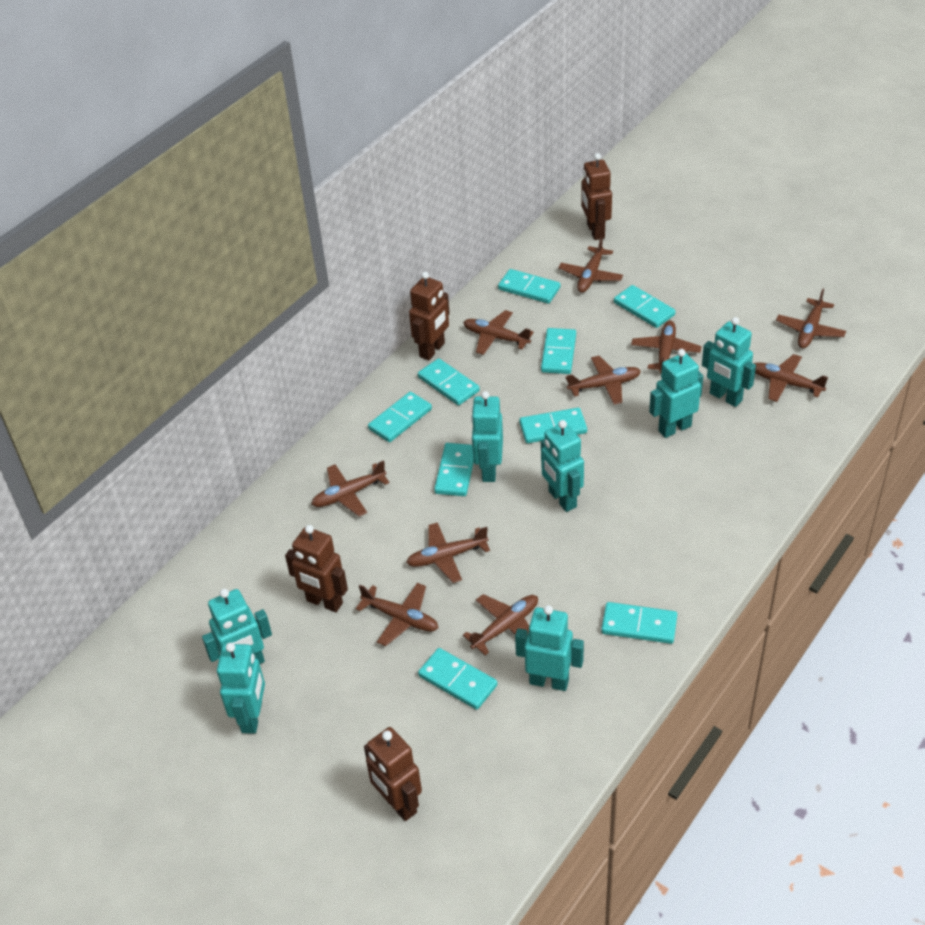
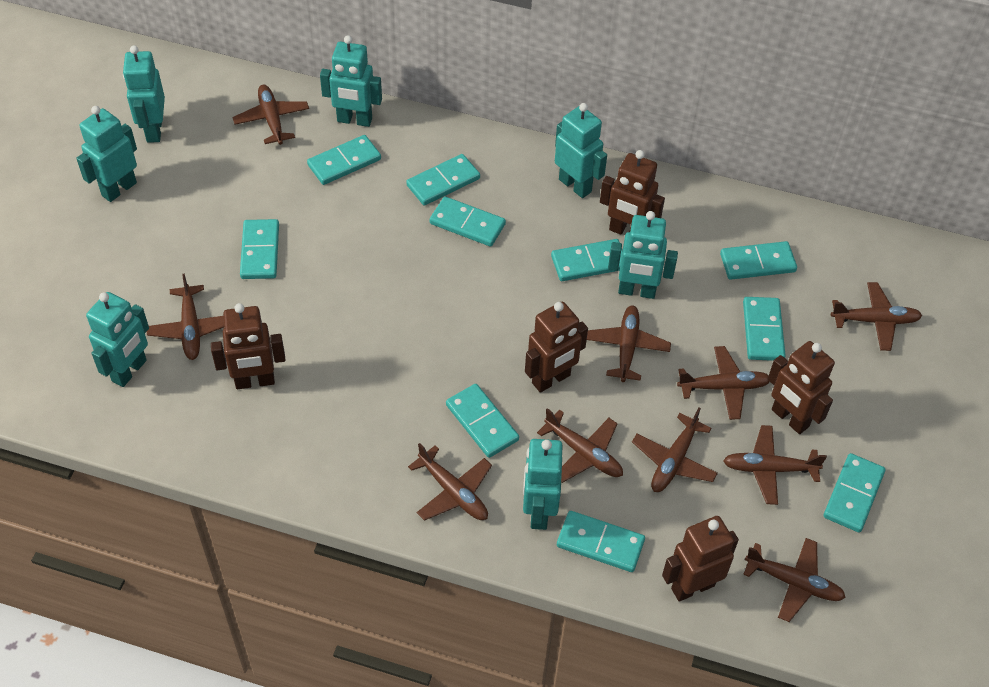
brown robot: [285,525,348,612] [364,727,422,821] [409,272,450,360] [581,153,612,240] = 4 -> [211,303,286,389] [525,302,588,393] [600,150,665,235] [662,516,739,602] [768,341,835,434] = 5
turquoise domino: [368,392,432,442] [418,358,480,405] [418,648,497,710] [434,443,474,496] [498,269,560,304] [519,408,587,443] [541,328,576,374] [601,602,677,644] [614,285,675,328] = 9 -> [240,219,279,279] [307,135,381,185] [406,154,480,206] [430,196,506,247] [446,384,519,458] [551,239,623,281] [557,511,645,572] [720,241,797,280] [743,297,786,361] [823,453,885,532] = 10

